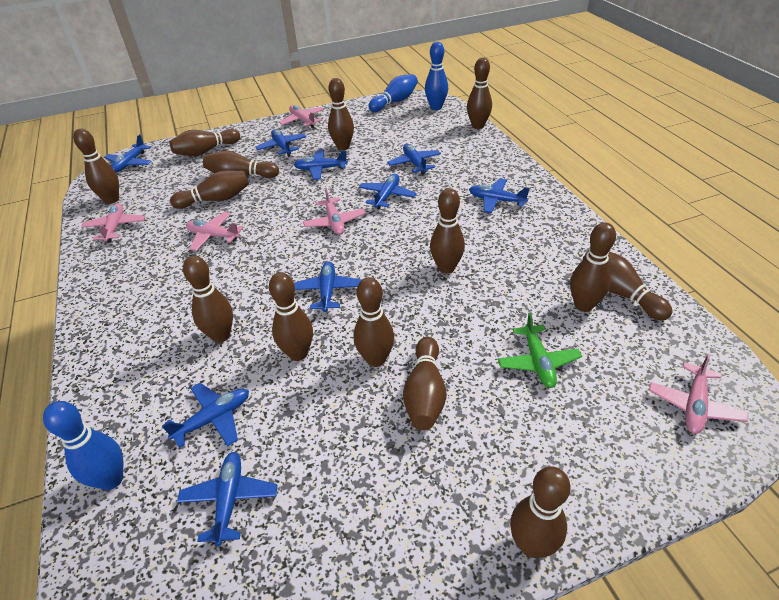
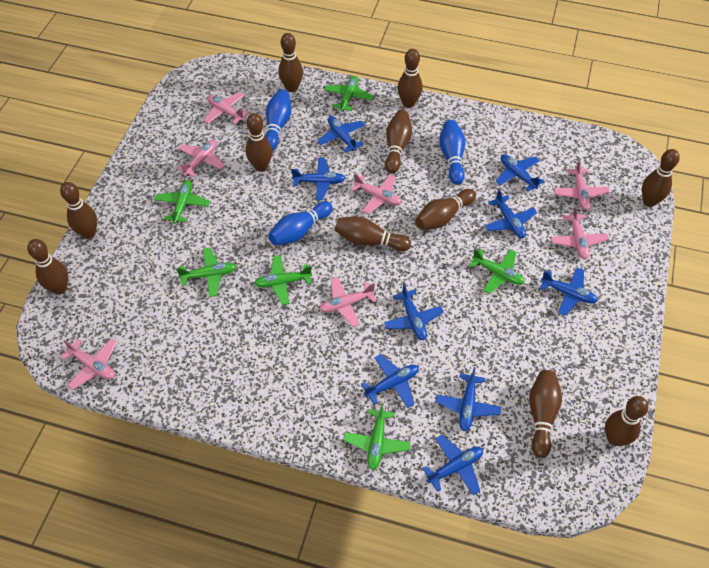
brown bowling pin: [73,129,119,204] [169,129,240,156] [170,170,249,209] [183,256,233,343] [203,151,279,178] [269,272,313,361] [328,78,354,150] [354,277,394,367] [403,337,446,430] [430,188,465,274] [467,58,492,129] [510,466,571,558] [570,223,616,312] [583,250,672,321] = 14 -> [27,239,68,295] [60,182,97,239] [246,113,272,172] [278,33,303,92] [335,217,411,251] [385,110,412,173] [397,49,423,108] [415,189,476,230] [529,370,562,458] [605,396,648,446] [642,149,680,207] = 11
green plane: [498,313,582,388] = 1 -> [154,180,210,224] [176,248,237,297] [254,255,312,305] [324,76,374,112] [343,403,411,470] [469,249,525,294] = 6
pink plane: [81,203,145,243] [186,212,243,251] [279,105,324,128] [303,188,365,235] [649,354,748,434] = 5 -> [61,339,117,390] [177,140,225,177] [204,92,249,124] [319,277,377,327] [351,173,401,214] [551,206,609,259] [554,160,610,210] = 7

